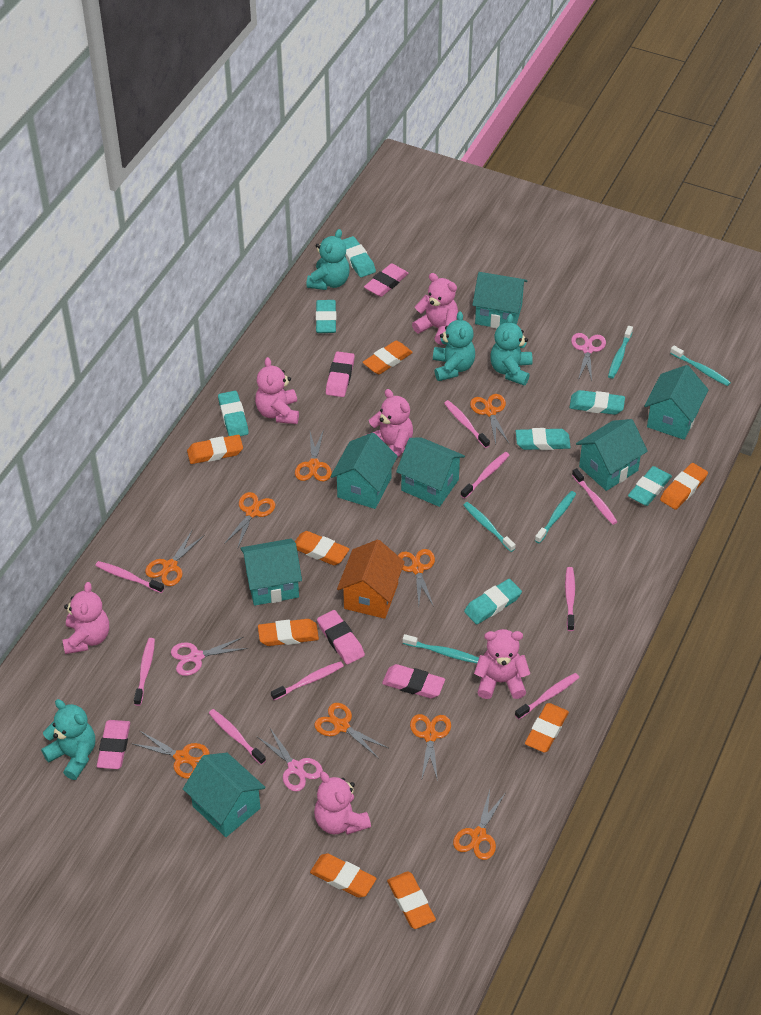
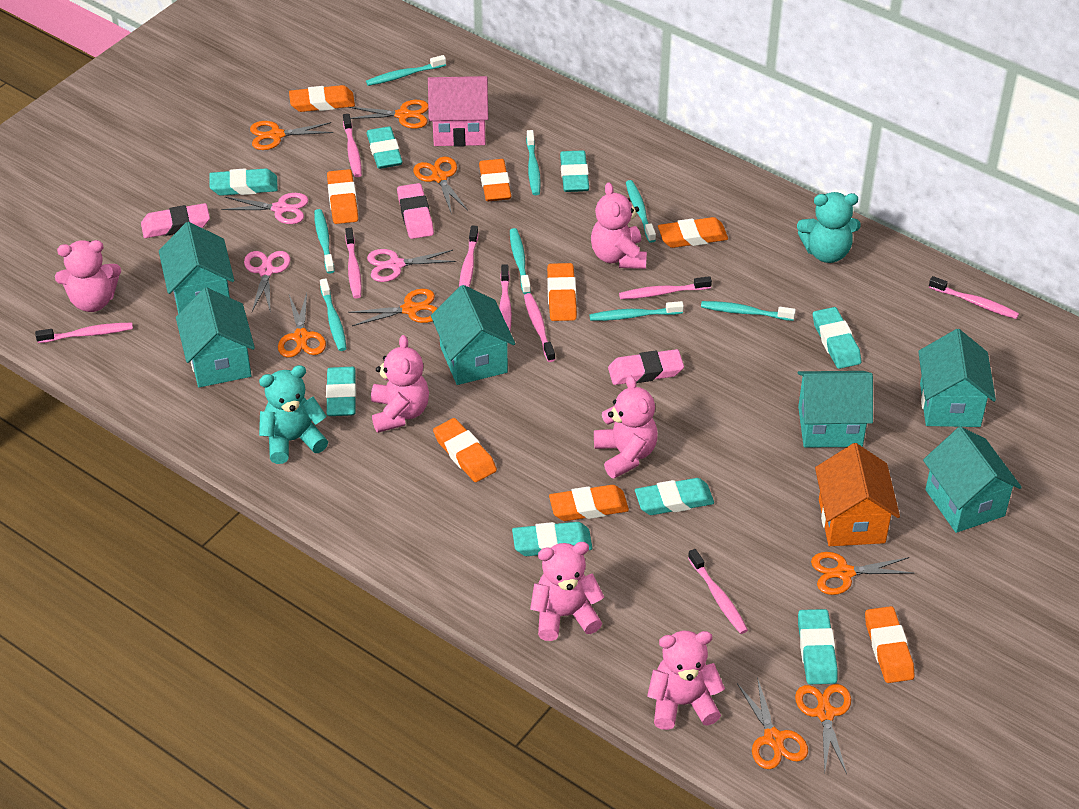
orange scissors: [131,731,210,779] [145,529,205,586] [224,492,275,547] [295,429,332,481] [314,703,388,759] [398,549,435,607] [410,714,451,781] [453,790,505,860] [470,394,509,445] = 9 -> [250,121,333,150] [278,293,326,358] [348,100,428,129] [348,289,438,326] [414,157,468,212] [737,677,808,769] [795,684,851,774] [811,552,913,595] = 8
pink eraser: [97,720,130,769] [317,610,365,665] [326,351,355,397] [364,263,409,297] [382,664,445,698] = 5 -> [141,203,210,238] [397,183,434,239] [608,349,684,385] = 3
pink house: none = 0 -> [428,76,488,147] = 1
turquoise eraser: [218,391,249,436] [316,300,336,333] [343,236,376,277] [464,579,522,624] [516,428,571,450] [569,390,625,415] [628,466,672,506] = 7 -> [209,168,278,196] [326,367,356,416] [367,126,403,169] [512,522,592,556] [560,150,589,192] [635,478,714,515] [798,609,838,684] [813,307,861,369] = 8
turquoise house: [183,753,266,837] [240,539,302,606] [330,432,398,509] [396,437,465,507] [472,272,527,329] [576,419,648,491] [644,365,709,440] = 7 -> [159,222,234,314] [176,288,255,388] [431,285,515,385] [798,371,873,448] [918,329,996,427] [923,427,1022,533] = 6
turquoise teddy bear: [41,699,95,780] [306,229,350,290] [433,311,475,381] [490,314,533,385] = 4 -> [259,365,328,464] [797,192,860,263] = 2
turquoise toothbrush: [403,634,479,663] [463,502,516,552] [535,491,576,543] [608,326,633,379] [670,346,731,386] = 5 -> [314,209,335,274] [320,279,347,351] [366,55,446,86] [510,228,531,294] [526,130,541,195] [589,301,684,321] [626,180,656,243] [701,301,796,321] = 8

